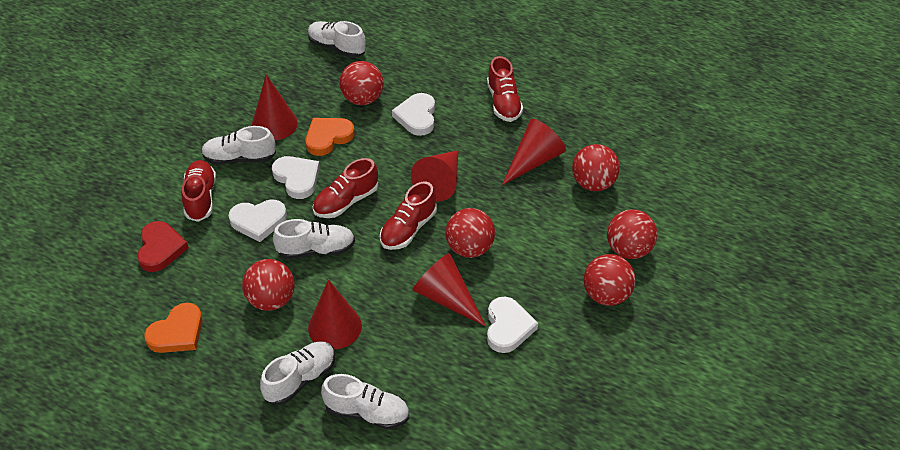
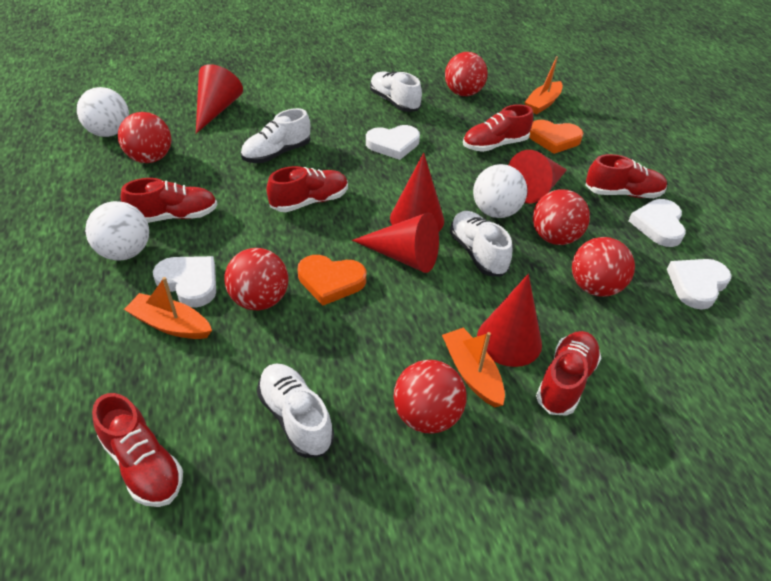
orange boat: none = 0 -> [124,277,212,339] [442,328,505,407] [524,56,563,114] = 3
red heart: [137,221,189,272] = 1 -> none = 0
red shoe: [181,160,216,222] [313,158,378,218] [380,182,437,250] [487,56,523,122] = 4 -> [92,393,183,507] [121,178,218,223] [266,166,348,212] [463,104,533,152] [536,331,601,416] [585,154,667,198] = 6
white ball: none = 0 -> [77,87,129,137] [85,201,149,261] [473,164,527,218] = 3
white shoe: [201,126,276,165] [260,341,335,405] [273,219,355,259] [308,21,366,58] [321,374,409,430] = 5 -> [241,108,310,163] [257,364,334,458] [370,71,422,112] [450,211,512,277] = 4

